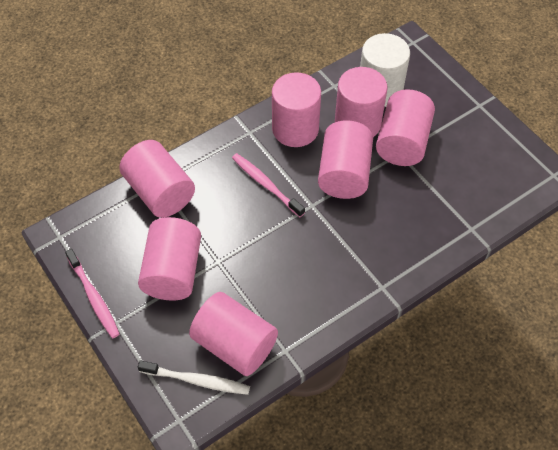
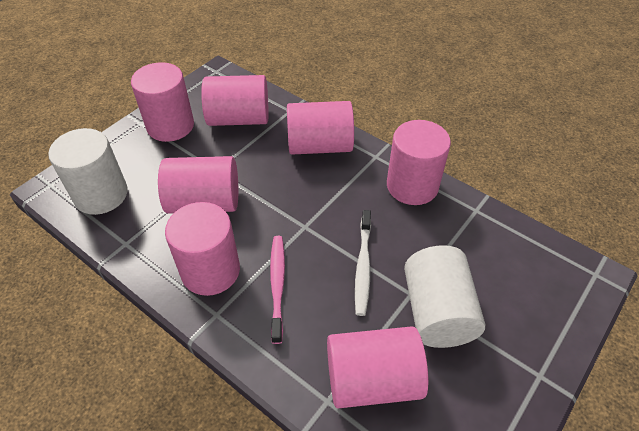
pink toothbrush: [65,249,120,338] [232,153,305,217] = 2 -> [270,236,285,344] = 1
white cylinder: [360,33,410,107] = 1 -> [48,128,128,215] [404,245,485,348] = 2

